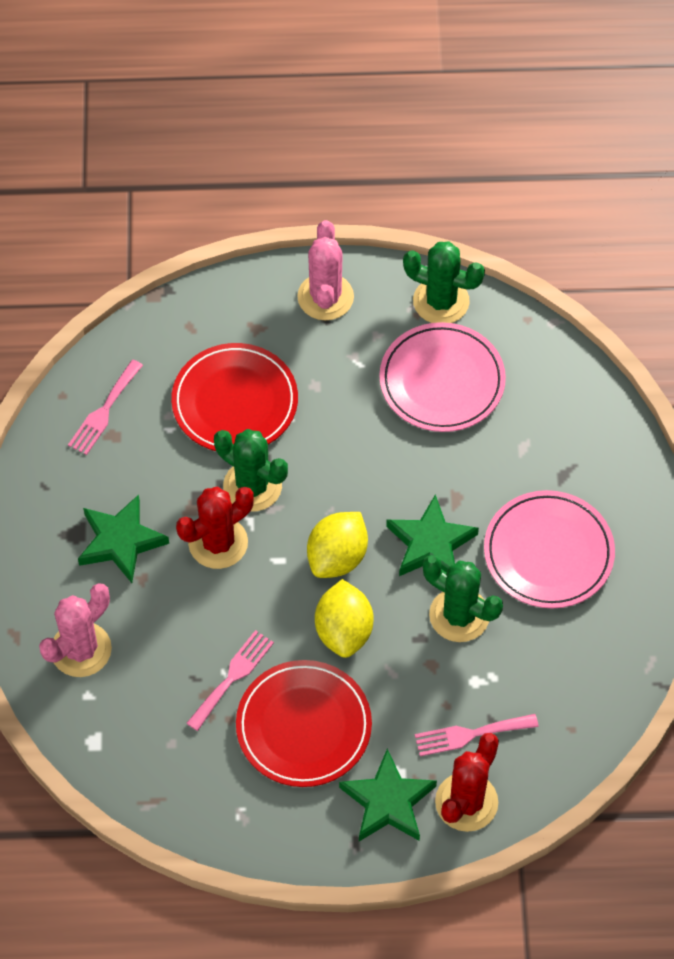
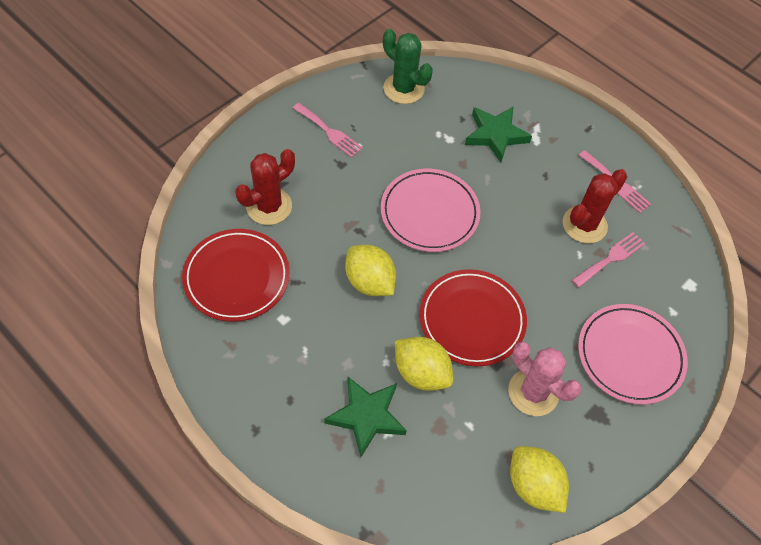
green cactus: [214,429,288,512] [403,242,485,323] [423,555,503,642] = 3 -> [383,29,433,104] = 1
green star: [78,495,169,583] [339,749,437,841] [386,494,479,576] = 3 -> [324,377,407,457] [465,106,532,162] = 2
pink cactus: [39,583,112,677] [297,220,354,321] = 2 -> [508,342,581,416] = 1
yellow lemon: [307,512,368,578] [315,579,374,658] = 2 -> [345,245,396,296] [395,337,453,391] [510,446,569,513] = 3

